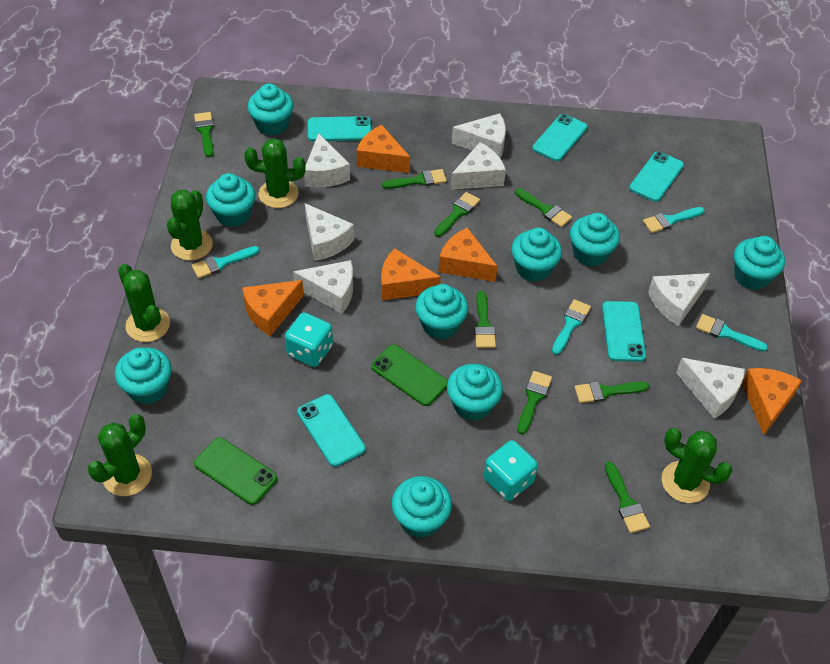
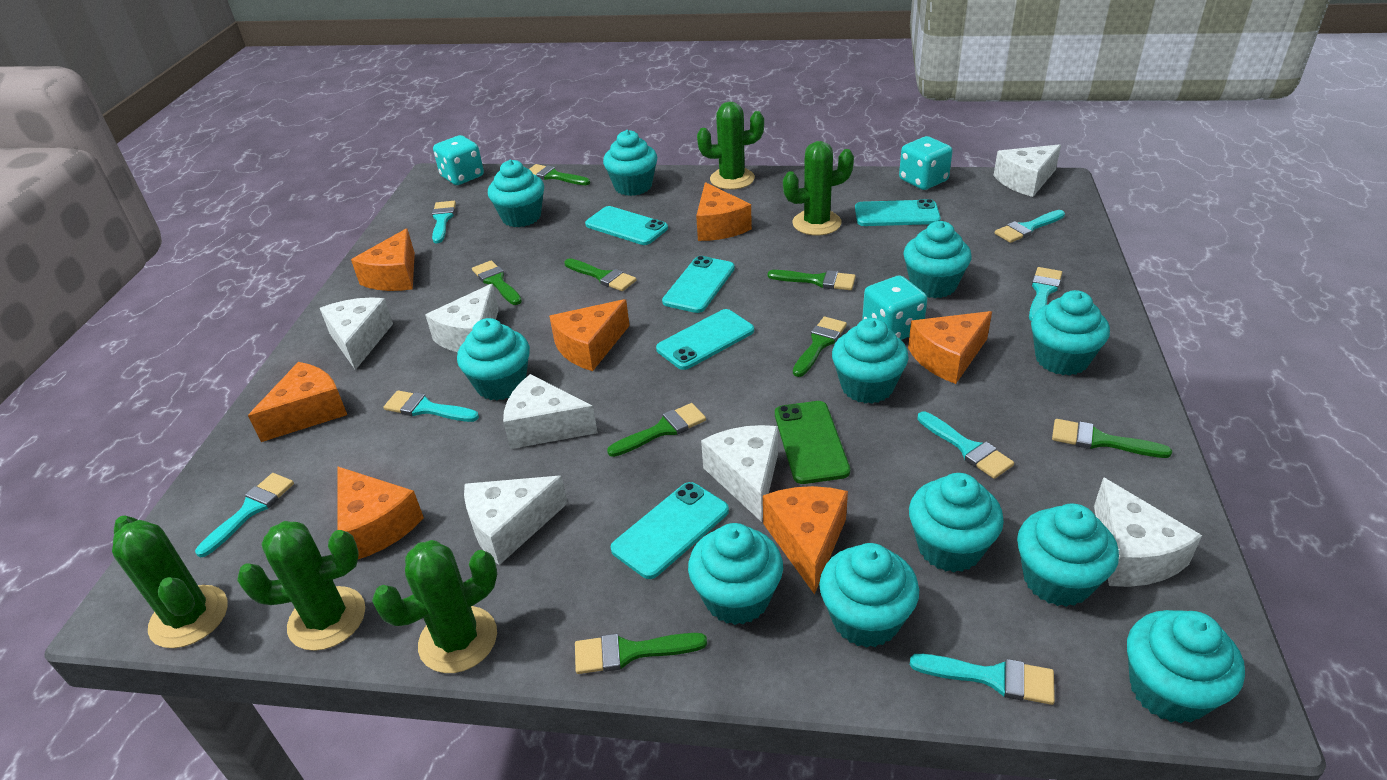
green phone: [194,437,277,505] [371,344,448,406] = 2 -> [775,401,850,484] = 1
orange cheese: [242,280,304,336] [356,125,410,173] [381,248,441,300] [438,228,498,282] [742,368,802,435] = 5 -> [248,362,347,442] [338,467,424,559] [351,228,415,291] [549,299,630,371] [696,182,752,241] [763,486,848,595] [908,311,992,384] = 7
turquoise brush: [192,246,260,278] [552,299,591,355] [643,207,704,233] [696,314,768,352] = 4 -> [195,473,294,557] [384,390,479,422] [432,201,456,243] [910,654,1055,705] [917,412,1014,479] [995,210,1065,243] [1029,267,1062,320] = 7
turquoise cupcake: [115,347,172,404] [206,173,255,227] [247,84,293,136] [392,476,452,538] [415,284,468,339] [447,364,503,421] [511,228,562,282] [570,213,620,267] [734,236,785,290] = 9 -> [457,318,530,401] [488,160,544,227] [603,130,657,196] [688,523,783,625] [819,543,919,648] [832,318,909,404] [903,221,972,298] [909,473,1004,572] [1017,503,1119,607] [1031,290,1110,376] [1127,610,1245,723] = 11
turquoise dice: [285,312,333,367] [484,440,538,501] = 2 -> [433,135,484,185] [862,276,927,340] [899,136,953,190] = 3

